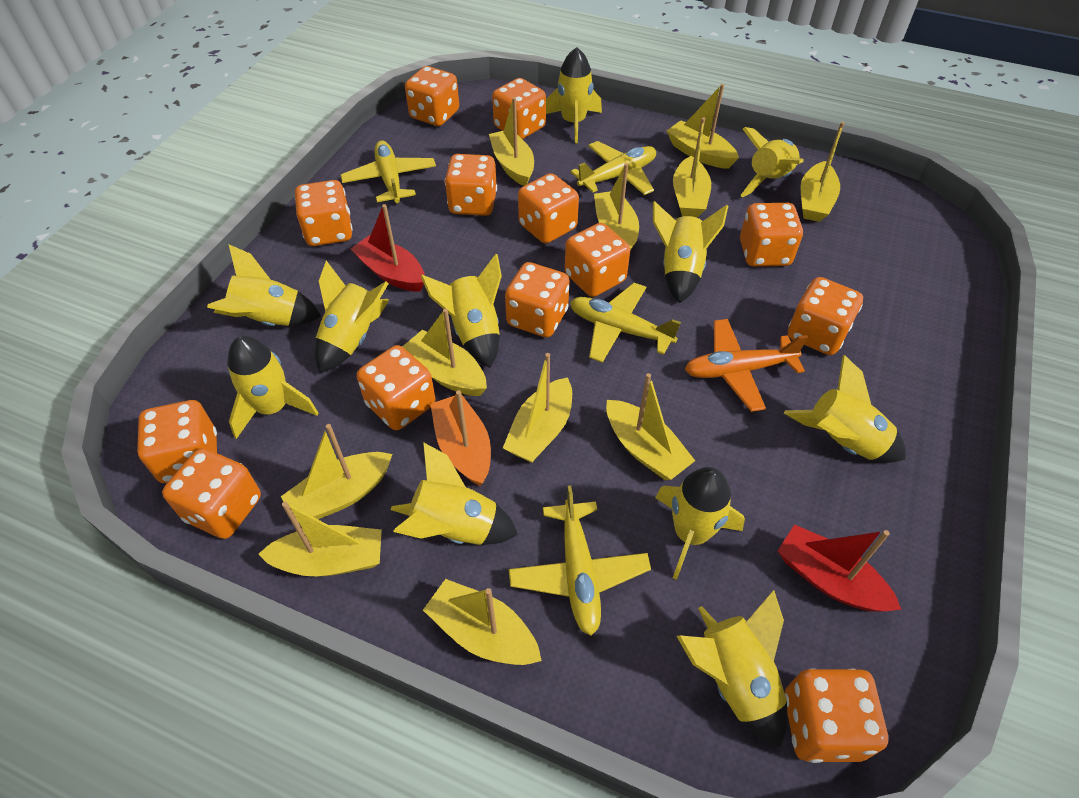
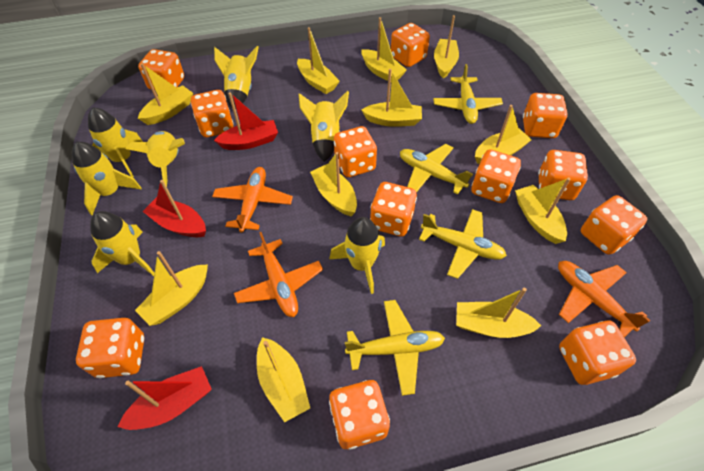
orange boat: [430,390,491,486] = 1 -> none = 0
orange dice: [137,400,217,483] [162,448,261,539] [294,180,353,246] [357,345,436,430] [405,66,459,126] [445,154,497,216] [492,78,546,139] [505,262,570,337] [518,173,579,243] [565,223,630,297] [740,203,803,267] [785,668,888,763] [788,277,863,355] = 13 -> [76,318,144,378] [138,49,185,90] [191,90,233,138] [329,380,390,449] [334,126,377,177] [370,182,417,237] [391,23,430,67] [471,149,521,203] [523,93,568,138] [538,150,588,200] [559,320,636,385] [581,195,647,255] = 12
orange plane: [685,319,808,412] = 1 -> [212,167,293,233] [234,232,323,317] [558,261,651,337] = 3
red boat: [351,204,425,292] [778,524,902,612] = 2 -> [117,366,212,430] [142,180,206,237] [214,92,278,150] = 3
yellow rocket: [207,244,321,326] [227,336,318,439] [315,261,389,373] [391,442,518,545] [421,254,502,368] [546,47,602,143] [653,201,728,303] [655,467,745,580] [677,590,788,748] [740,127,804,197] [784,355,906,463] = 11 -> [72,142,141,215] [88,107,143,177] [90,211,154,276] [125,131,185,187] [214,46,259,109] [298,91,349,162] [330,217,385,294] = 7

